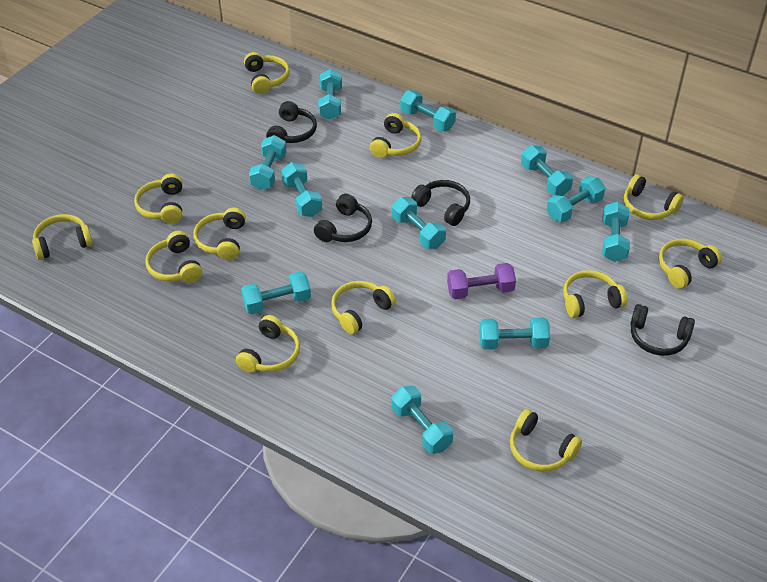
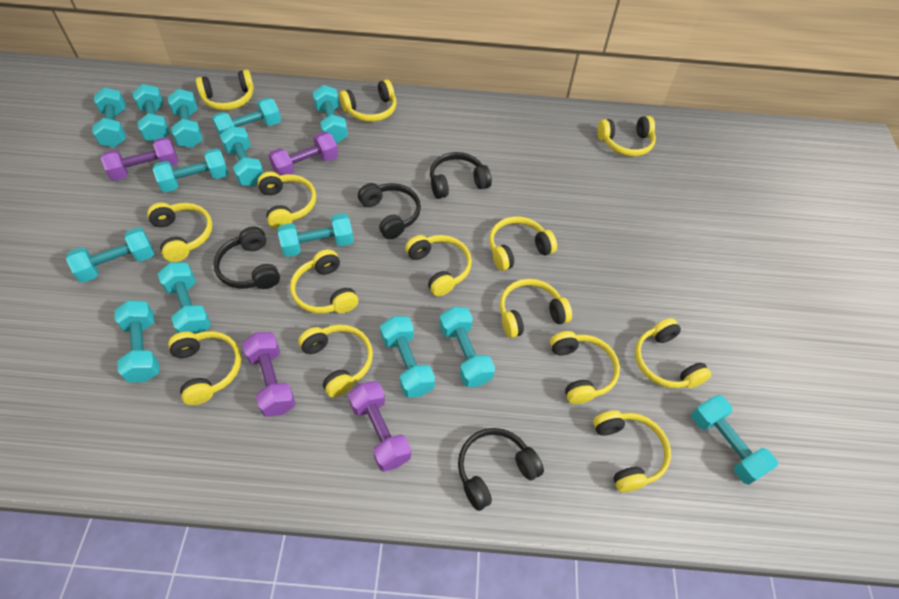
purple dumbbell: [447,263,516,299] = 1 -> [101,137,178,181] [242,332,296,417] [268,132,338,175] [348,381,411,472] = 4
turquoise dumbbell: [241,271,311,314] [249,135,287,190] [281,162,322,217] [318,69,342,120] [391,197,446,249] [391,386,453,454] [400,90,456,131] [479,318,550,350] [521,145,573,196] [546,176,606,222] [602,201,630,262] = 11 -> [66,227,154,282] [92,87,126,147] [114,300,160,382] [133,84,170,141] [153,148,229,192] [158,263,211,334] [168,89,203,148] [212,98,281,136] [220,126,264,186] [278,213,354,257] [312,85,348,143] [380,316,435,398] [439,307,495,387] [692,395,778,485] = 14
yellow headphones: [32,214,93,260] [134,173,182,224] [145,231,202,283] [193,208,246,260] [236,315,300,373] [244,52,290,94] [331,281,396,334] [370,113,421,158] [510,409,582,472] [563,270,627,318] [623,174,684,220] [658,239,722,289] = 12 -> [147,202,213,262] [168,331,241,405] [196,70,254,110] [257,172,316,229] [290,249,358,314] [298,325,373,398] [339,79,396,122] [405,235,472,297] [489,217,557,271] [500,279,572,338] [550,331,620,404] [593,410,671,492] [597,116,656,156] [635,318,711,388] = 14

